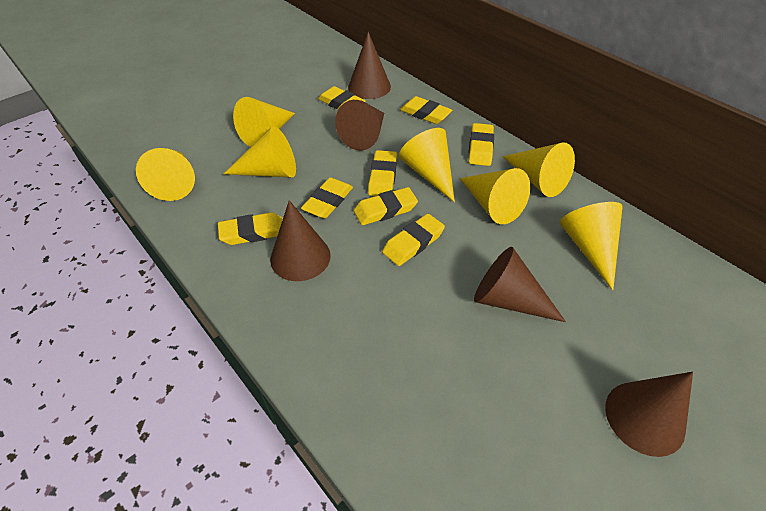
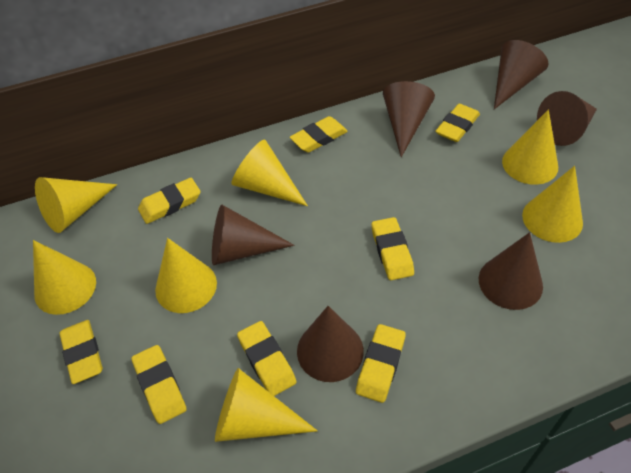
brown cone: [270,200,331,281] [335,100,384,151] [348,32,391,99] [474,247,566,322] [605,372,693,457] = 5 -> [212,205,295,265] [297,306,364,382] [383,81,435,157] [479,232,543,310] [494,40,549,109] [537,91,597,146] = 6

